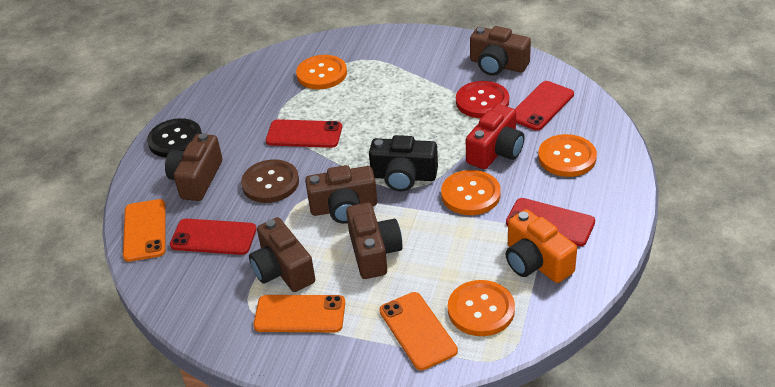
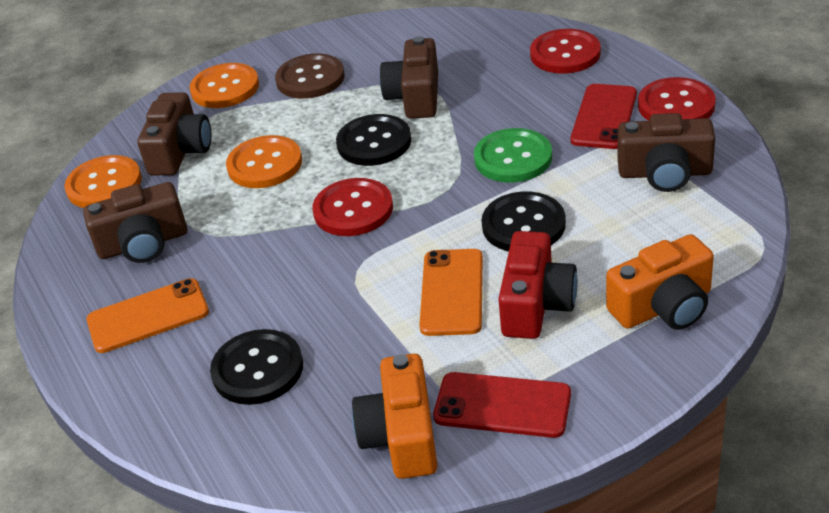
black button: [147,118,202,158] = 1 -> [210,329,303,405] [336,114,411,166] [481,192,566,252] = 3
black camera: [369,135,438,192] = 1 -> none = 0
brown camera: [165,133,222,201] [249,217,315,292] [305,165,377,224] [346,203,403,279] [470,26,531,76] = 5 -> [83,182,187,263] [137,92,211,175] [380,36,438,119] [618,113,715,192] = 4
green button: none = 0 -> [474,128,552,183] = 1
orange button: [296,55,347,89] [441,170,501,215] [448,280,515,336] [538,134,597,177] = 4 -> [64,155,142,208] [189,63,259,108] [226,135,302,188] = 3
orange camera: [506,209,577,283] = 1 -> [352,354,438,479] [606,234,714,330] = 2
orange phone: [123,199,166,262] [253,295,345,332] [379,292,458,370] = 3 -> [87,278,209,353] [419,249,483,336] = 2
red button: [456,81,509,118] = 1 -> [313,178,393,236] [530,29,601,74] [638,77,716,121] = 3
red phone: [170,219,257,255] [266,119,342,148] [506,198,595,246] [515,81,574,131] = 4 -> [433,372,571,438] [571,84,637,149] = 2

